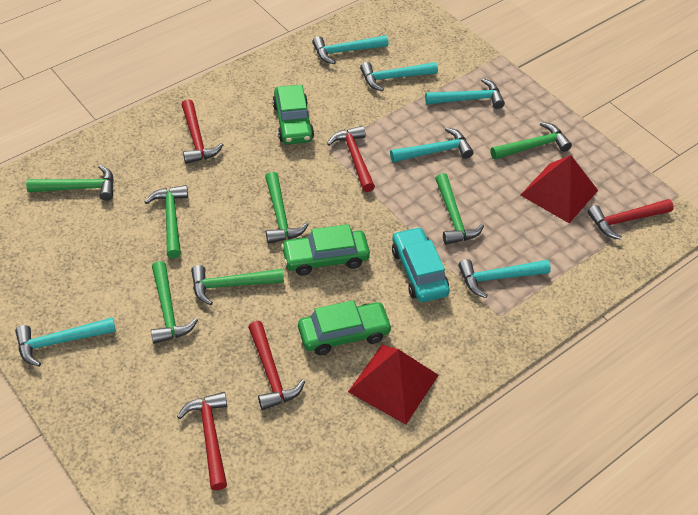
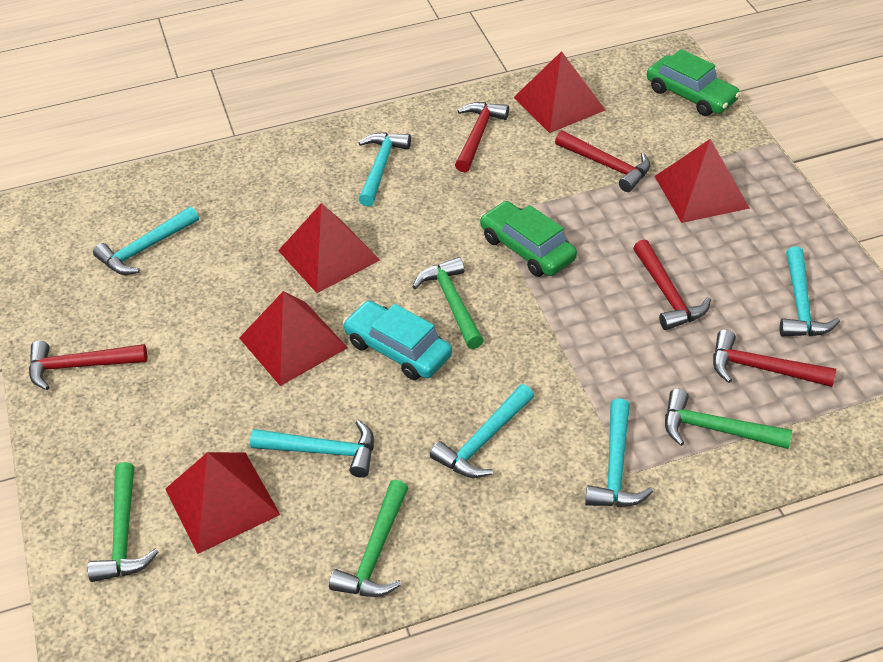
green car: [272,85,314,144] [281,224,370,276] [298,300,392,355] = 3 -> [480,201,577,277] [647,49,741,116] = 2
green hammer: [26,165,114,201] [145,185,188,258] [151,261,198,344] [191,265,284,305] [265,172,309,244] [435,173,484,244] [491,122,572,159] = 7 -> [88,462,158,582] [329,480,408,597] [412,257,484,349] [665,389,792,449] = 4
red pyramid: [348,345,439,425] [521,155,598,223] = 2 -> [165,452,280,554] [239,291,348,386] [278,203,380,293] [513,51,605,133] [655,139,750,223] = 5

